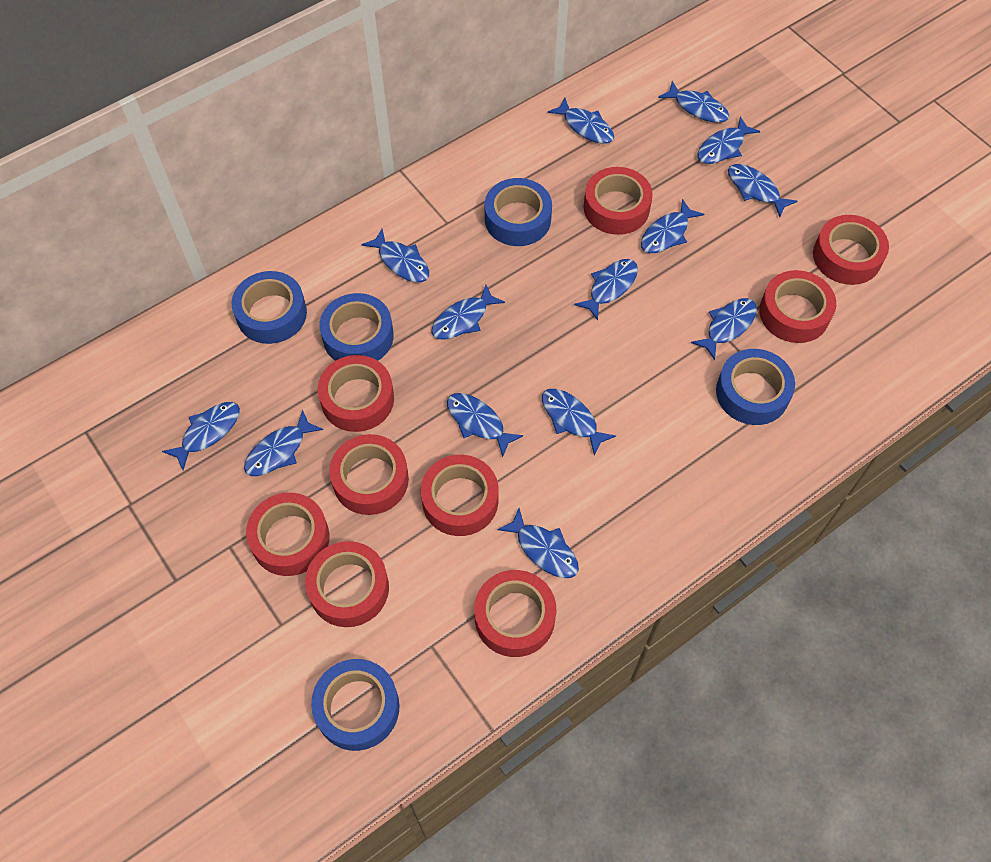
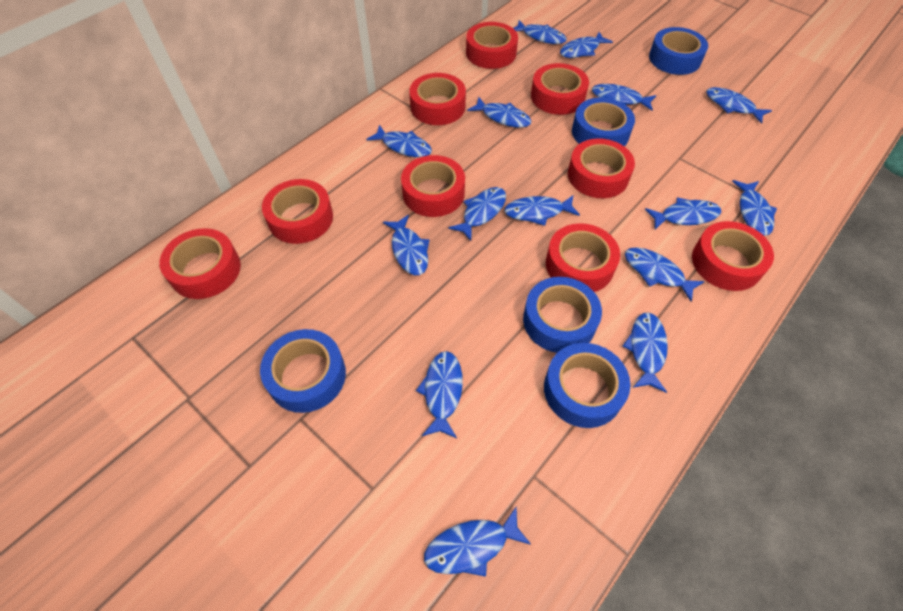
blue fish: [162,402,240,470] [244,409,323,476] [362,229,429,282] [431,285,505,340] [447,393,523,457] [497,508,579,578] [542,389,616,456] [548,98,614,144] [574,259,638,321] [641,199,704,253] [658,81,729,123] [691,298,757,360] [697,116,760,164] [728,164,798,217] = 14 -> [366,125,432,157] [383,215,429,275] [416,351,463,438] [424,507,531,577] [449,187,506,241] [467,97,531,128] [504,195,580,226] [513,20,567,44] [560,32,613,58] [592,84,656,110] [623,312,668,393] [625,247,705,302] [645,197,721,229] [706,87,772,124] [732,180,777,236] = 15

